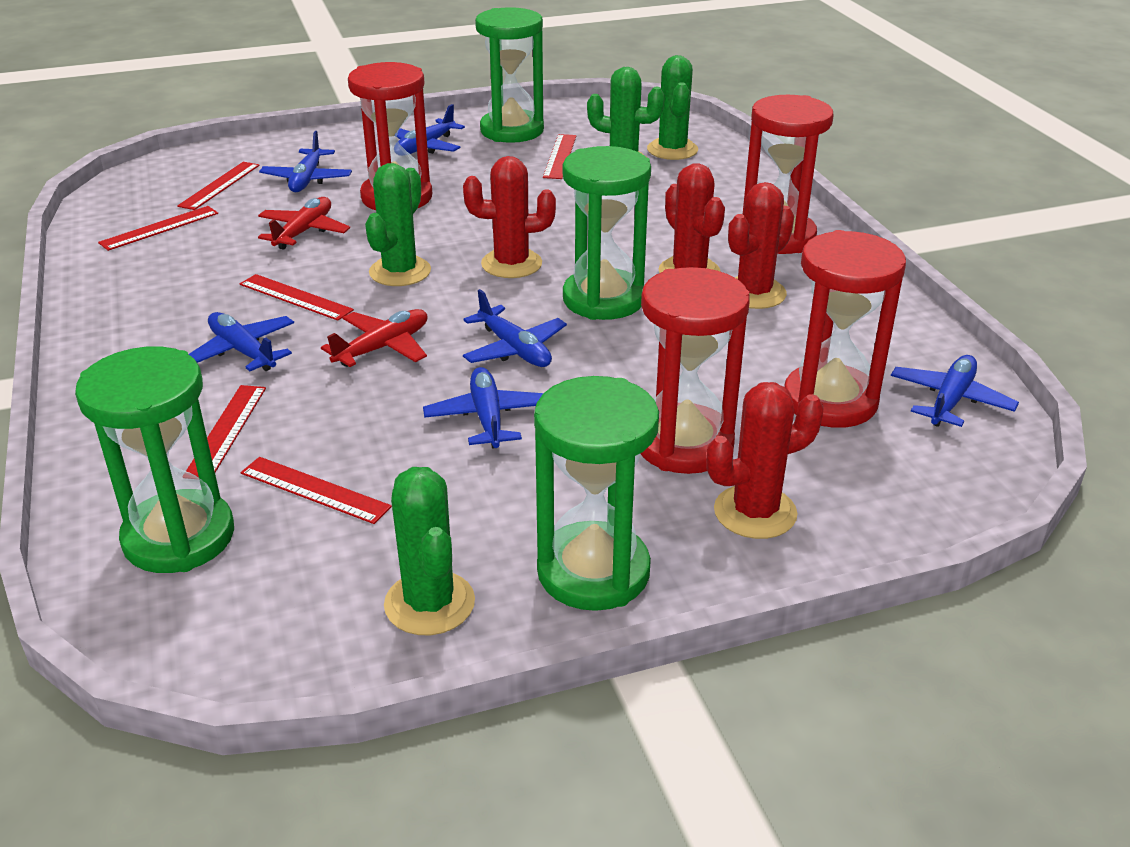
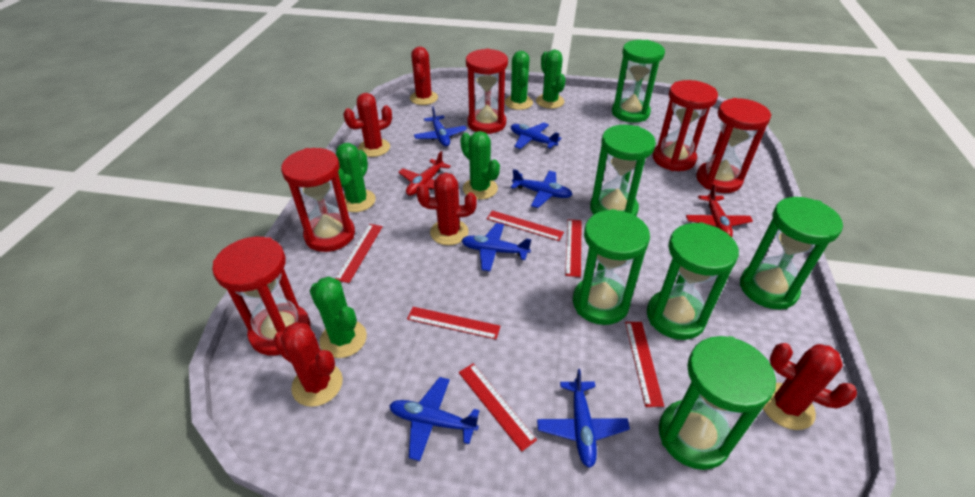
green cactus: [365,163,431,286] [384,467,475,635] [587,67,665,155] [647,55,698,160] = 4 -> [310,276,367,358] [336,143,376,212] [460,131,500,200] [505,51,533,110] [536,50,566,109] = 5
green hourglass: [75,346,234,573] [475,7,544,143] [534,376,659,611] [563,146,651,320] = 4 -> [573,209,650,325] [590,125,656,216] [612,40,665,123] [647,222,739,340] [659,336,776,470] [740,197,843,309] = 6
red cactus: [463,156,556,278] [659,163,725,273] [706,382,824,539] [728,182,794,309] = 4 -> [273,322,343,407] [343,93,392,157] [410,46,438,105] [416,173,477,245] [763,343,857,430] = 5
red hourglass: [348,62,432,210] [640,267,750,474] [743,95,834,254] [784,230,906,428] = 4 -> [212,237,310,356] [281,148,355,252] [466,49,508,134] [653,80,718,171] [696,98,772,193] = 5

